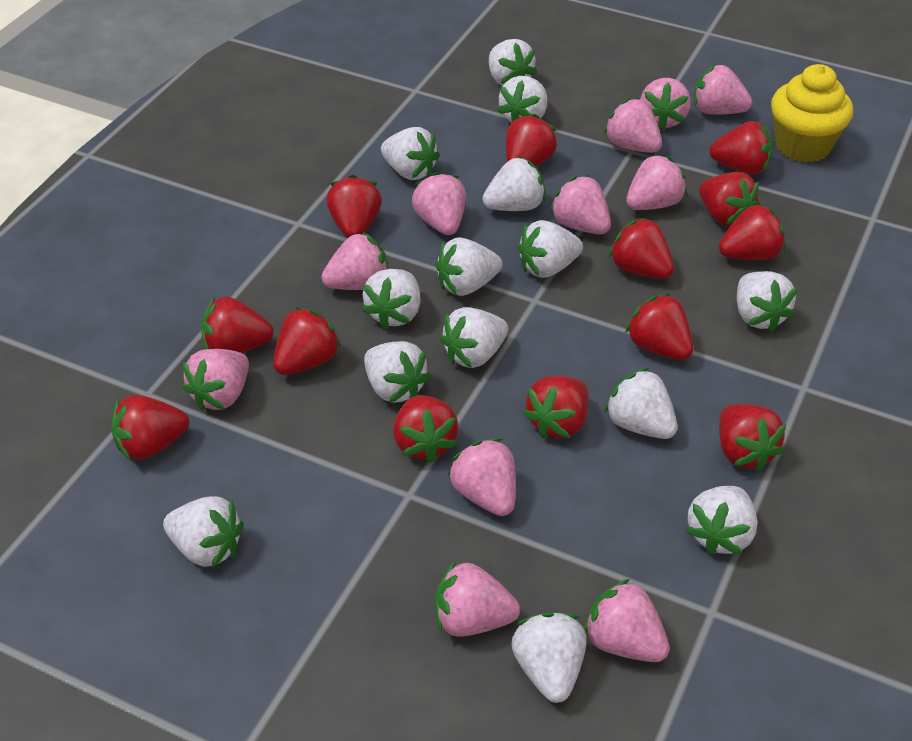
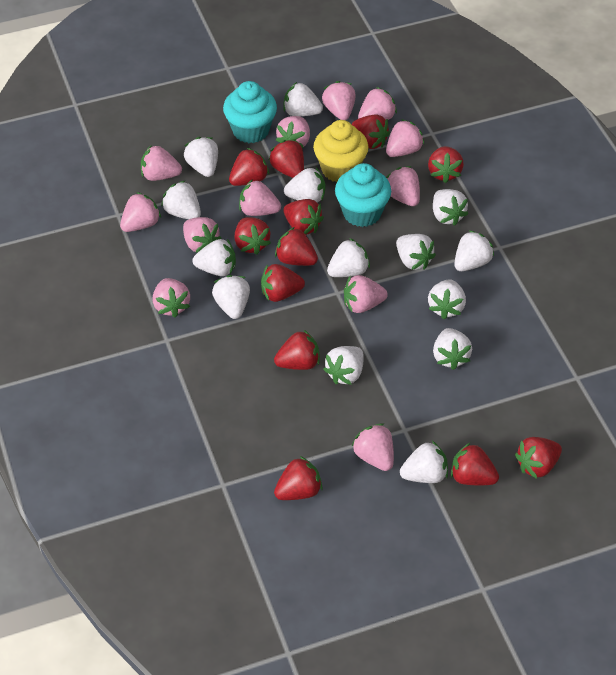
pink strawberry: [182,349,249,411] [321,232,388,290] [412,172,466,235] [435,560,520,637] [448,438,516,516] [550,175,611,235] [584,579,670,662] [604,98,662,153] [626,154,687,210] [640,78,691,131] [694,65,752,115] = 11 -> [120,192,161,232] [141,145,182,181] [153,278,190,318] [183,217,221,253] [239,179,281,216] [276,116,310,148] [322,81,356,120] [344,275,388,313] [351,423,394,471] [358,87,397,120] [386,119,424,157] [386,166,420,206] = 12
red strawberry: [111,395,189,460] [201,297,274,353] [273,307,341,375] [326,175,382,238] [393,395,458,463] [506,114,557,166] [523,376,589,438] [609,217,674,279] [625,293,693,360] [699,172,759,226] [709,121,773,175] [719,204,786,260] [719,404,786,472] = 13 -> [229,148,269,186] [235,217,271,255] [261,264,305,302] [269,139,304,178] [274,330,320,370] [274,456,323,500] [275,227,318,266] [283,199,324,235] [352,114,390,149] [428,146,464,183] [451,442,499,485] [515,437,562,479] = 12
turquoise cupcake: none = 0 -> [223,81,277,143] [335,163,391,227] = 2

